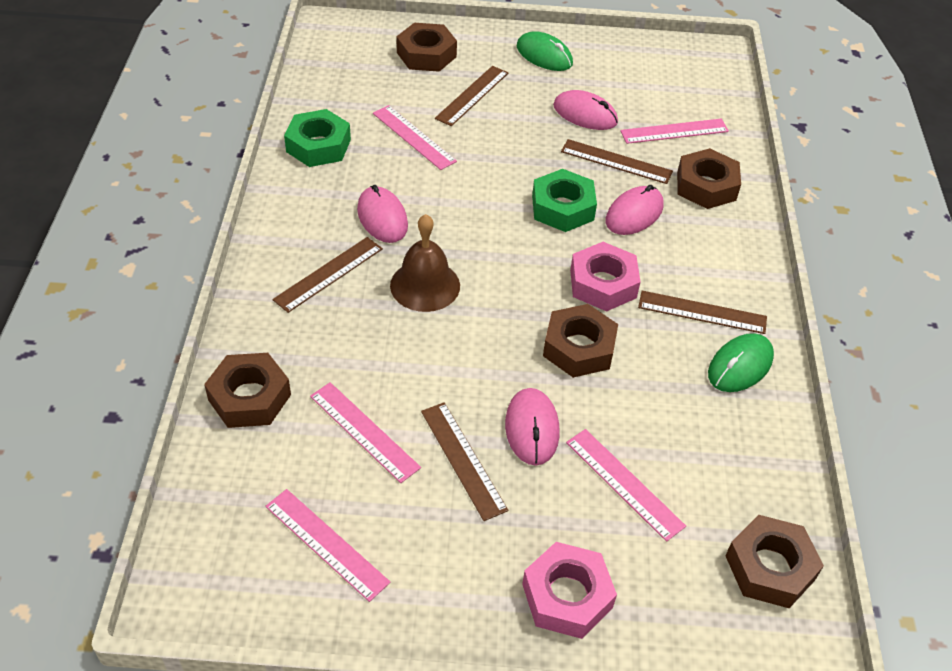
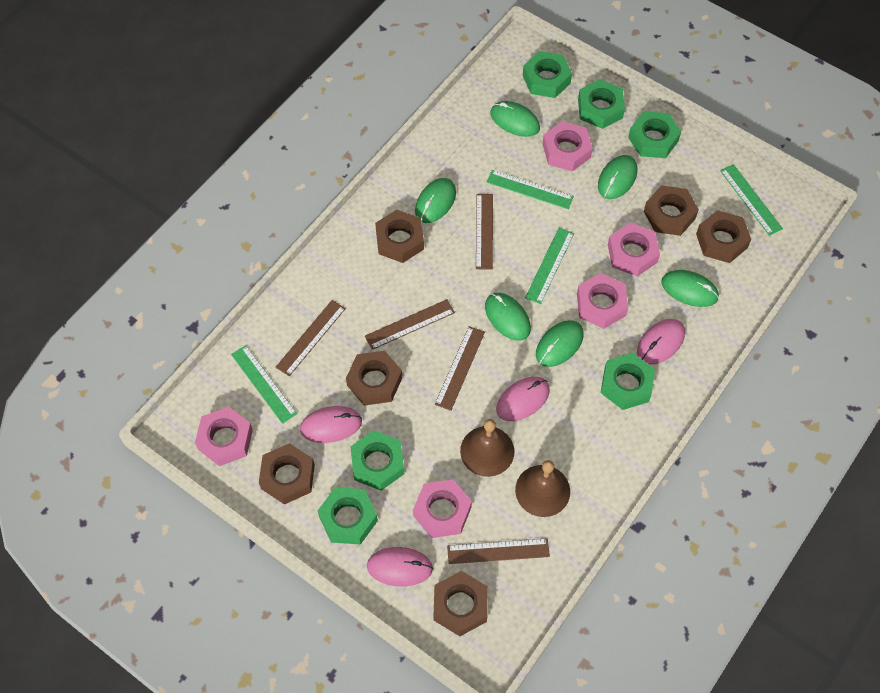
brown bell: [390,214,460,312] = 1 -> [460,419,514,477] [515,460,570,517] = 2
brown nut: [204,353,291,428] [396,23,457,72] [543,304,618,378] [677,148,741,209] [725,515,824,608] = 5 -> [259,443,315,505] [346,351,402,406] [375,210,424,263] [434,571,488,636] [644,185,699,236] [696,210,751,263] = 6
green mouse: [517,31,573,71] [708,333,774,392] = 2 -> [415,178,456,223] [485,293,531,341] [490,101,540,137] [536,320,584,367] [598,155,637,199] [661,270,719,307] = 6
green nut: [284,109,351,167] [532,169,597,232] = 2 -> [318,487,378,544] [350,430,404,491] [523,51,572,98] [578,79,625,129] [601,353,655,410] [628,111,681,158] = 6
green ruler: none = 0 -> [231,345,297,424] [487,170,574,209] [525,228,574,304] [720,164,783,236] = 4
pink nut: [522,542,617,639] [570,242,640,311] = 2 -> [195,407,253,466] [413,479,472,538] [542,121,593,172] [577,273,628,329] [608,223,660,276] = 5
pink ruler: [265,489,391,602] [310,382,421,483] [373,105,457,170] [566,429,686,542] [620,119,729,144] = 5 -> none = 0

